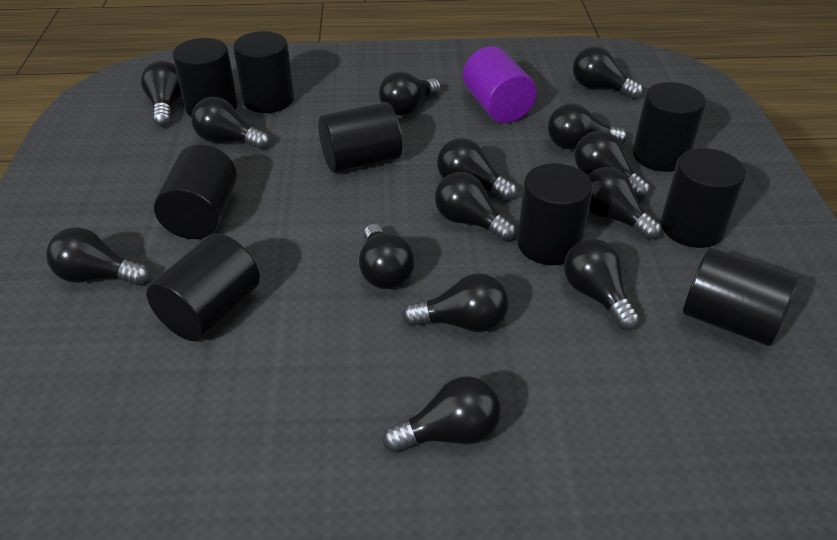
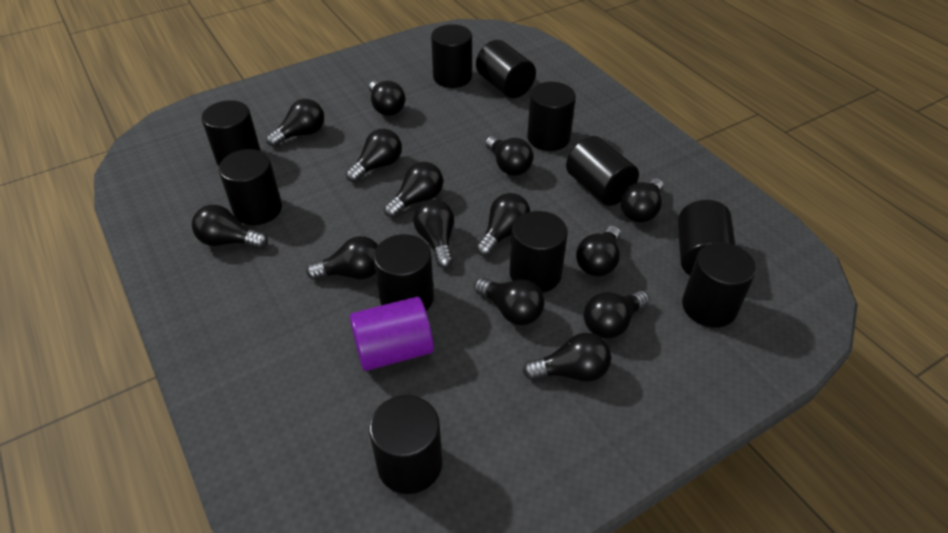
black cylinder: [146,233,260,341] [154,144,237,239] [172,38,238,117] [233,31,294,113] [318,102,402,173] [517,163,593,265] [633,82,706,172] [661,148,746,248] [683,248,798,346] = 9 -> [201,100,261,166] [219,149,282,225] [369,395,442,494] [373,234,434,311] [431,24,472,88] [476,40,536,98] [510,211,568,293] [527,82,576,151] [566,136,639,206] [678,200,736,276] [682,242,756,327] = 11

